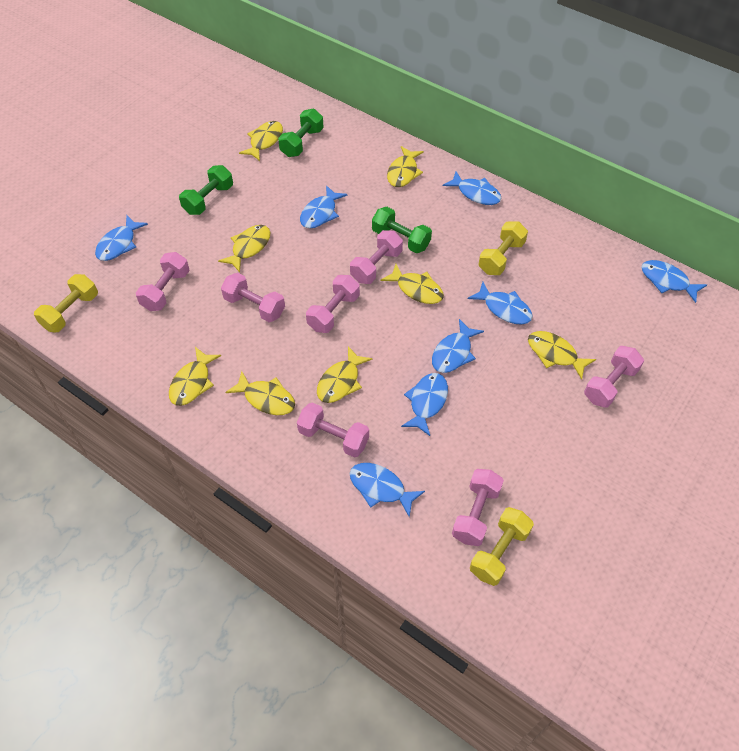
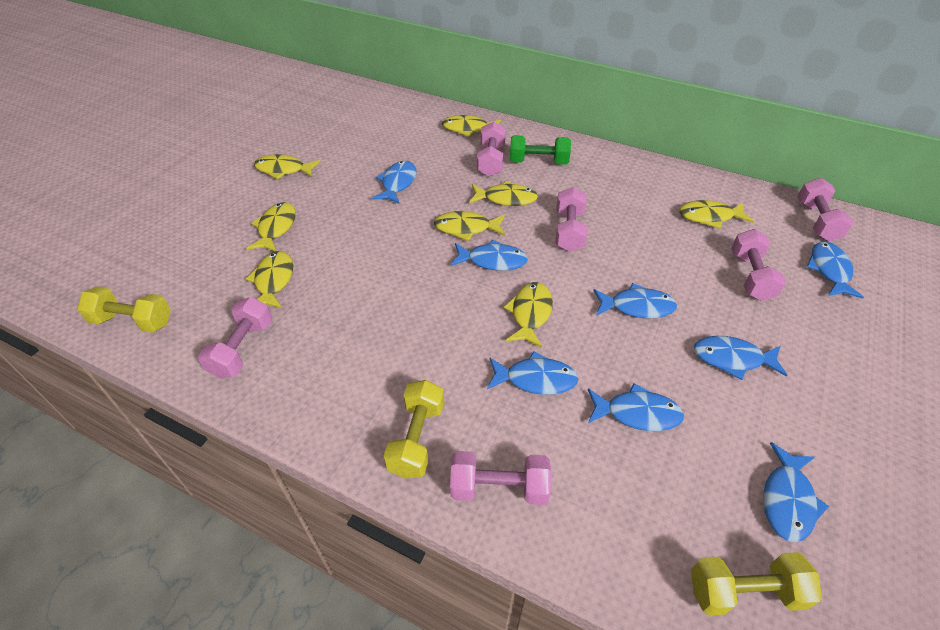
green dumbbell: [179,165,233,215] [278,109,324,157] [372,207,432,253] = 3 -> [510,135,571,164] = 1
pink dumbbell: [136,252,190,311] [221,273,285,322] [297,403,369,458] [306,275,360,333] [350,230,403,284] [452,469,504,546] [584,346,644,408] = 7 -> [198,297,273,379] [450,451,551,505] [477,122,506,176] [556,187,587,252] [731,229,786,301] [798,178,853,241] = 6

